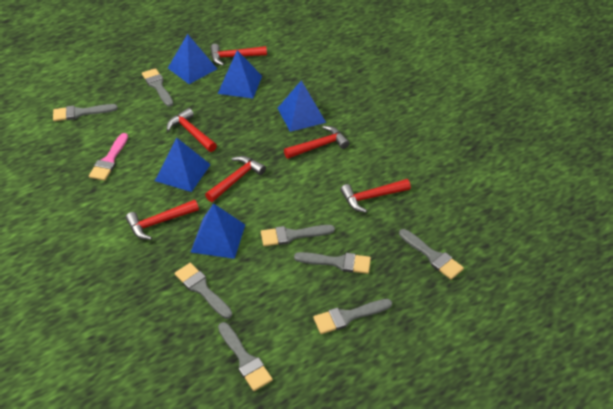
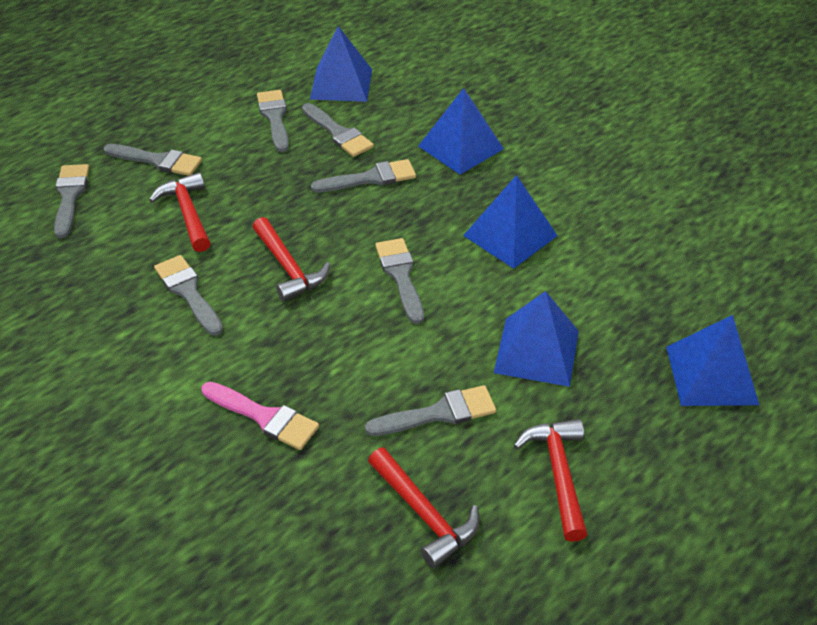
red hammer: [125,199,199,240] [167,108,217,152] [205,156,266,202] [210,44,267,66] [284,126,349,159] [340,179,411,213] = 6 -> [149,172,210,252] [252,217,330,302] [368,447,479,568] [514,419,588,542] = 4

